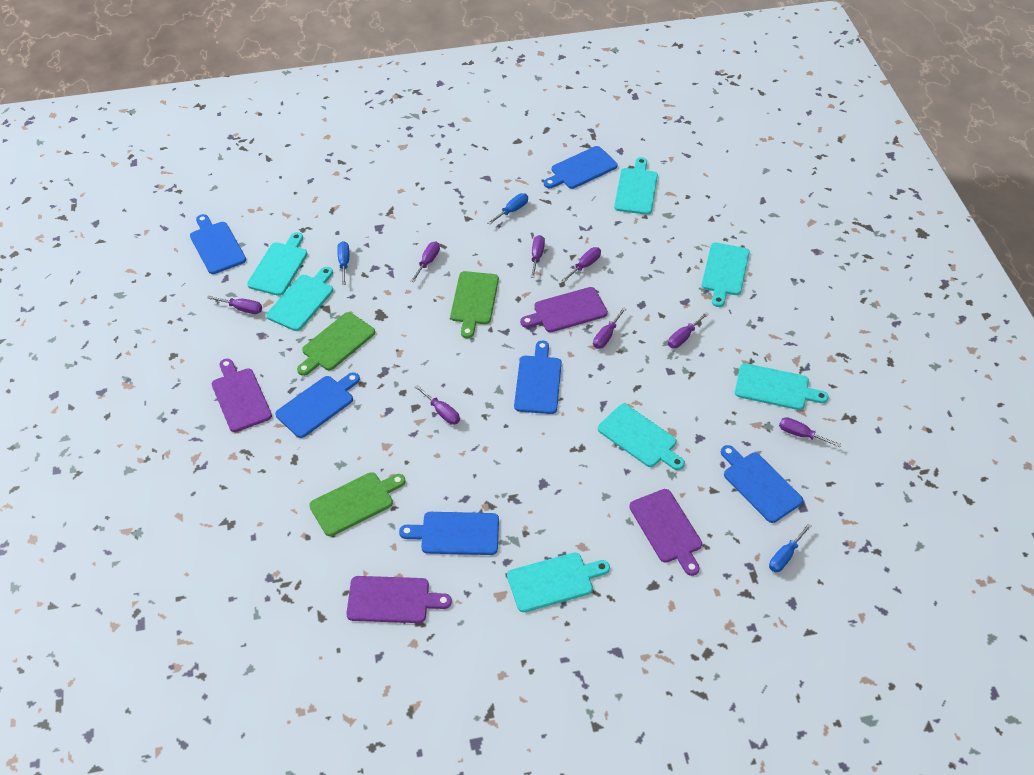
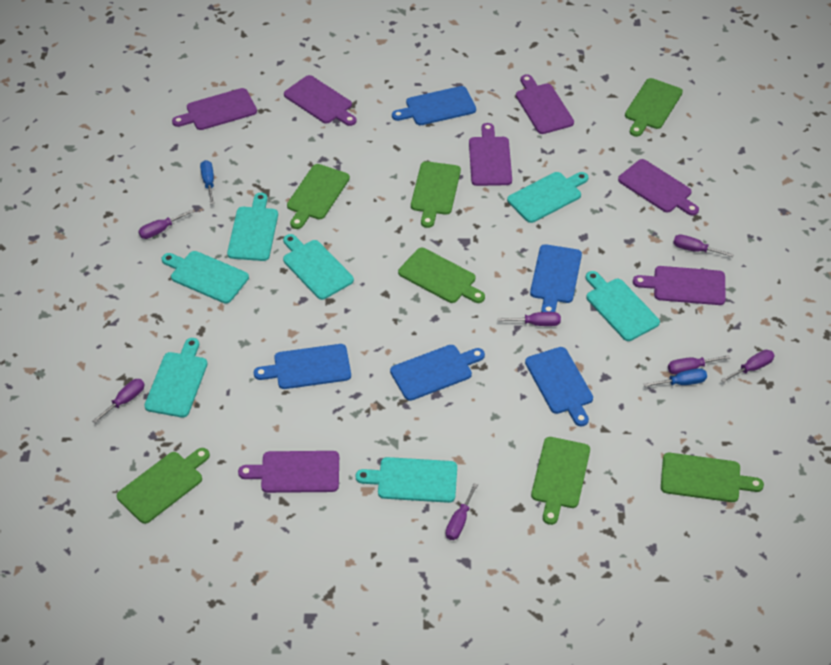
blue cutting board: [190,214,246,274] [275,372,360,438] [399,512,499,555] [514,341,562,414] [544,146,618,189] [721,445,803,523] = 6 -> [254,344,351,389] [390,345,485,401] [392,86,476,125] [525,347,593,426] [530,244,582,312] = 5
blue screwdriver: [337,241,350,285] [487,193,528,225] [769,524,811,572] = 3 -> [200,160,214,204] [644,368,707,387] = 2
green cutting board: [297,312,375,376] [309,472,406,536] [450,271,499,338] = 3 -> [117,448,210,524] [287,164,350,229] [398,248,485,303] [411,161,461,228] [531,437,590,525] [625,78,683,137] [661,453,764,502] = 7
purple cutting board: [212,359,272,432] [346,576,452,623] [520,287,608,332] [629,489,702,576] = 4 -> [172,88,257,130] [238,451,339,493] [284,75,357,126] [469,123,512,186] [516,74,574,134] [618,159,699,216] [633,266,726,305] = 7
purple screwdriver: [207,295,262,314] [411,241,440,282] [415,385,460,425] [530,235,545,278] [562,247,601,282] [593,307,626,349] [668,312,709,348] [779,417,841,447] = 8 -> [93,379,145,423] [138,209,194,239] [446,483,478,540] [498,312,561,326] [668,355,730,375] [673,234,734,257] [721,350,775,383] = 7

